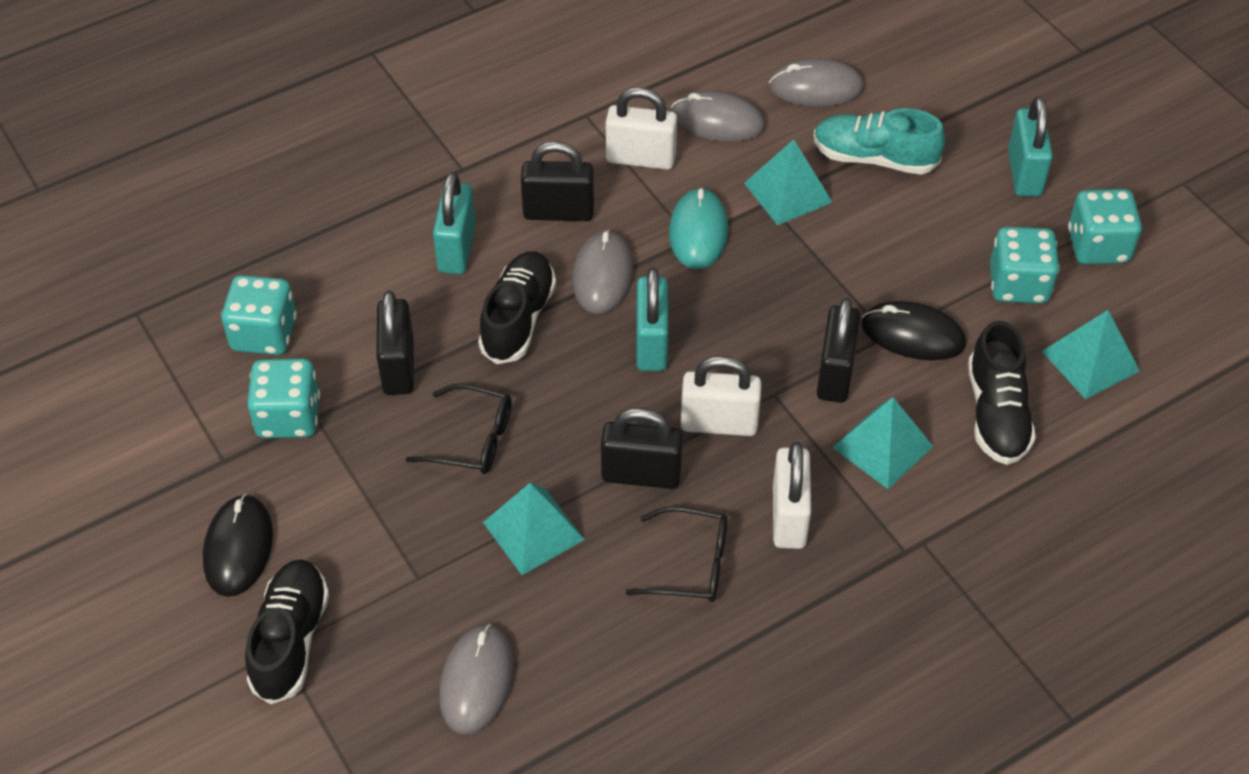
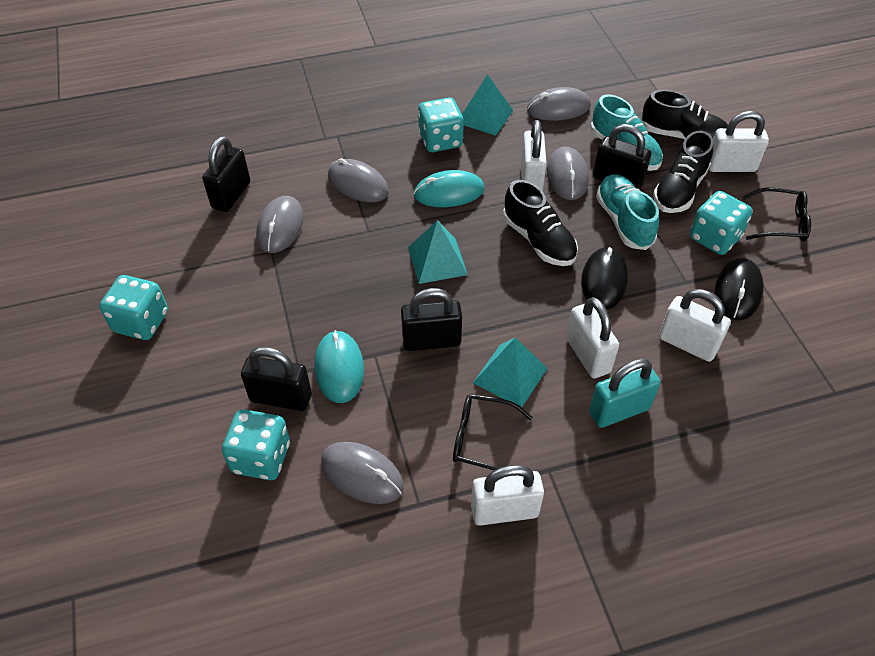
grey mouse: [439,624,514,735] [572,230,633,314] [670,91,765,142] [769,58,864,106] = 4 -> [256,196,303,253] [321,442,404,504] [328,158,389,202] [527,87,591,121] [547,147,589,200] = 5
turquoise mouse: [669,187,728,269] = 1 -> [315,330,364,403] [413,170,484,207] = 2
turquoise padlock: [433,172,476,274] [636,267,668,371] [1008,97,1053,197] = 3 -> [589,359,660,428] = 1
turquoise pyramid: [483,483,585,575] [744,139,832,225] [832,397,934,489] [1042,310,1140,399] = 4 -> [408,220,468,284] [462,74,513,136] [473,338,548,407] = 3
turquoise shoe: [813,108,945,175] = 1 -> [591,94,663,171] [596,174,659,250] = 2
white padlock: [605,87,677,170] [681,356,761,436] [773,442,811,549] = 3 -> [471,465,544,526] [521,120,547,191] [566,297,619,378] [659,289,731,362] [709,111,769,172] = 5

